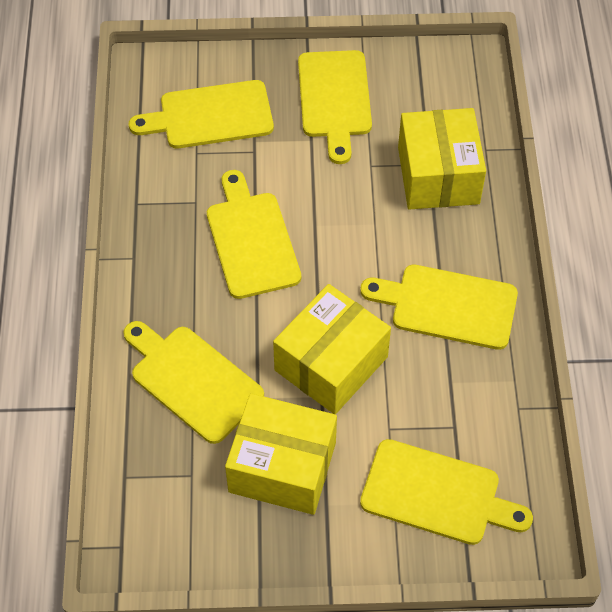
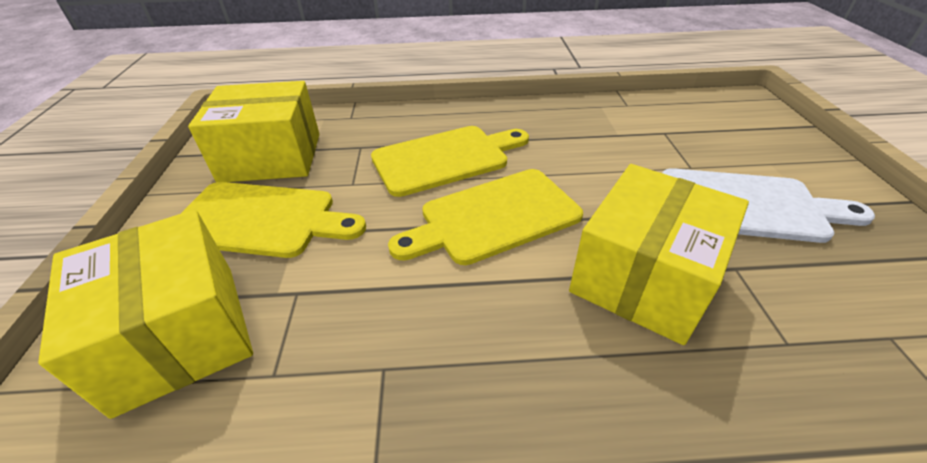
white cutting board: none = 0 -> [662,168,875,243] = 1
yellow cutting board: [123,321,264,444] [129,80,274,148] [207,170,301,299] [298,50,372,164] [360,265,518,350] [360,439,533,545] = 6 -> [181,182,366,258] [371,126,529,197] [388,169,583,265] = 3

